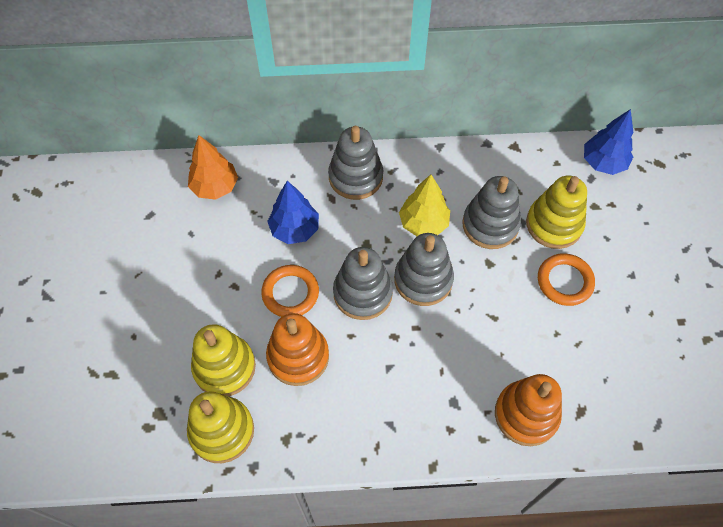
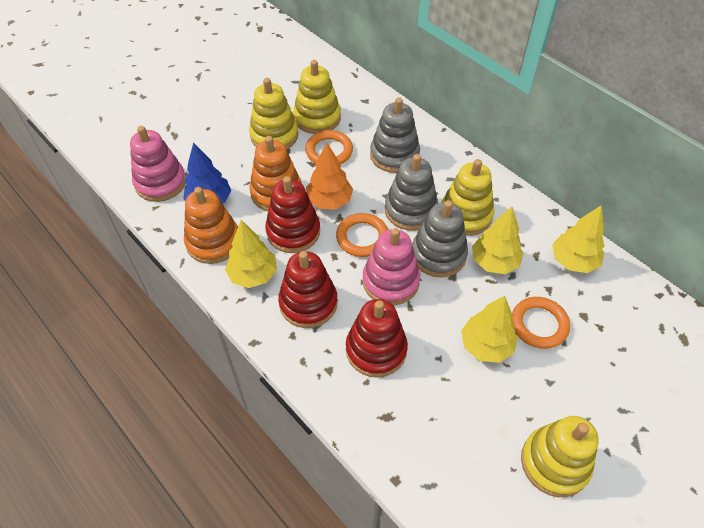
blue tree: [267,181,319,244] [584,109,633,175] = 2 -> [183,143,231,204] = 1
grey stacking toy: [328,126,383,200] [333,247,393,320] [394,233,454,306] [462,176,521,249] = 4 -> [370,97,420,173] [385,154,438,231] [412,200,468,277] = 3
orange ring: [261,265,319,317] [538,253,595,306] = 2 -> [305,130,353,164] [336,213,388,257] [512,297,570,349] = 3
pink stacking toy: none = 0 -> [130,126,186,202] [363,228,420,305] = 2
red stacking toy: none = 0 -> [265,176,320,253] [278,251,338,328] [346,299,408,378] = 3
yellow stacking toy: [187,391,254,463] [191,324,256,396] [526,176,587,249] = 3 -> [249,78,298,150] [293,60,341,134] [441,159,494,236] [521,416,599,497] = 4
yellow tree: [399,175,450,236] = 1 -> [225,220,277,288] [461,296,517,363] [472,207,523,274] [552,206,604,273] = 4

